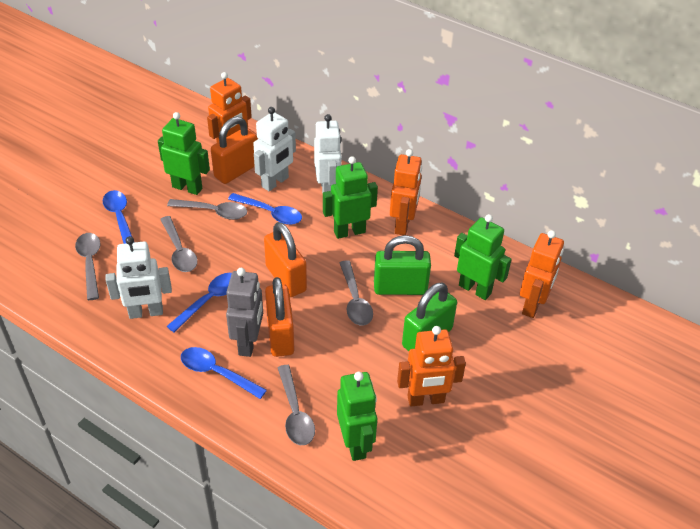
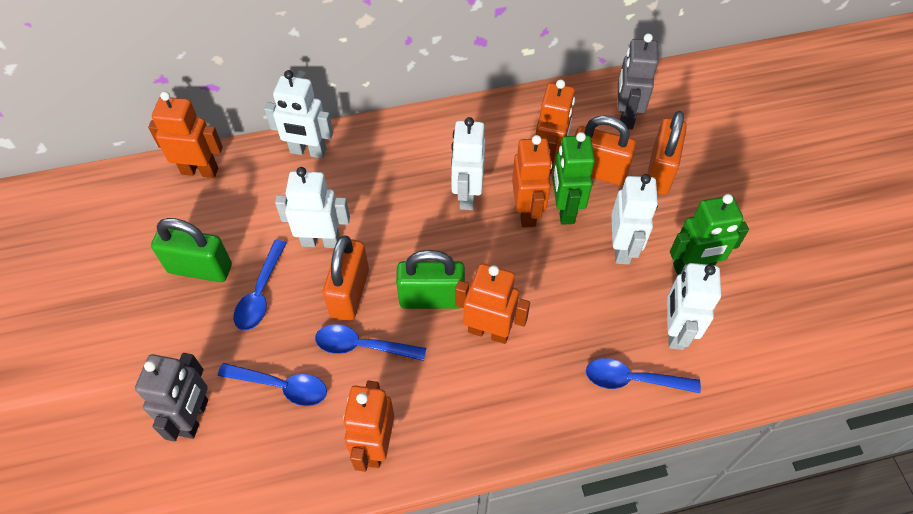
green robot: [158,112,210,195] [323,156,378,239] [337,372,377,461] [454,214,512,300] = 4 -> [552,132,595,225] [670,194,749,275] = 2
grey robot: [226,268,263,357] = 1 -> [135,353,208,442] [618,33,658,130] = 2
grey spoon: [75,233,100,300] [160,216,198,272] [167,199,247,220] [277,365,315,445] [340,260,373,326] = 5 -> none = 0
orange robot: [207,72,252,143] [390,149,422,235] [397,326,466,407] [520,230,564,318] = 4 -> [148,91,223,178] [343,381,394,472] [455,264,530,344] [512,135,552,227] [535,79,575,174] = 5
white robot: [106,236,172,319] [253,107,296,191] [314,114,342,194] = 3 -> [264,70,333,159] [275,167,350,248] [451,117,485,210] [611,174,658,265] [667,263,721,350] = 5

